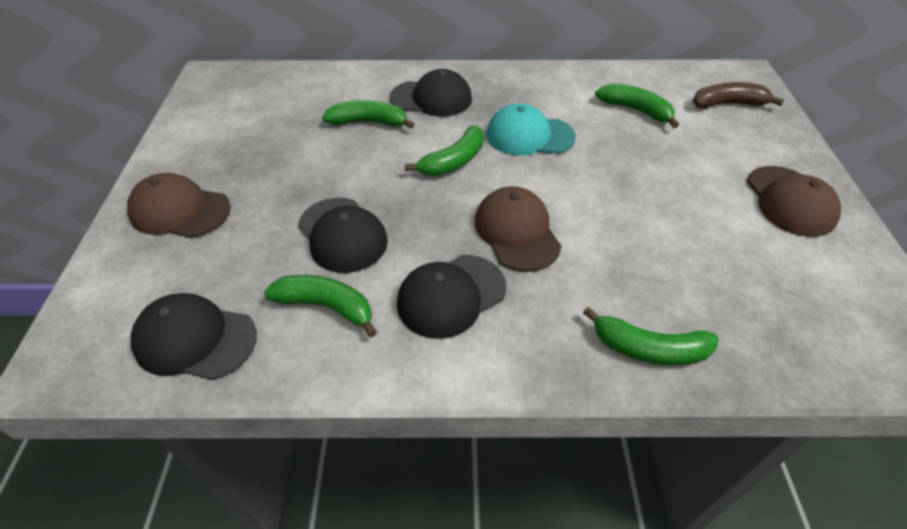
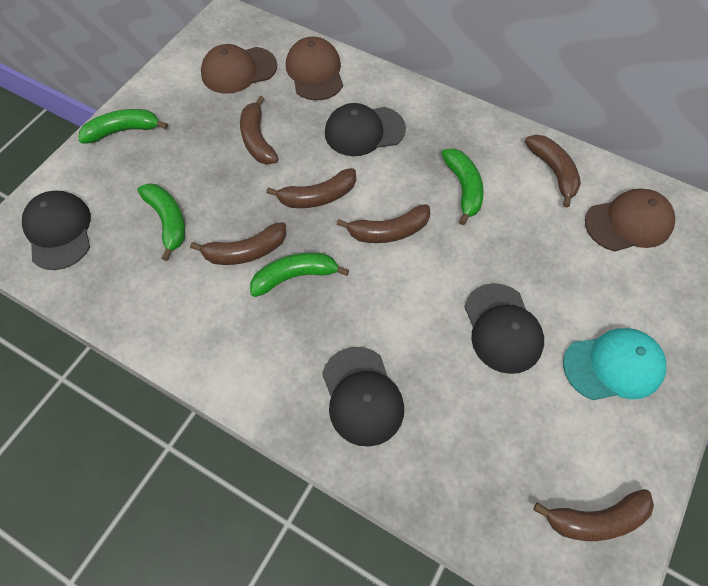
brown banana: [693,82,784,108] = 1 -> [190,222,286,265] [240,96,278,165] [266,168,356,208] [337,204,430,243] [525,135,581,208] [533,489,654,541] = 6
green banana: [264,275,377,338] [322,100,414,129] [405,125,484,176] [583,307,719,365] [595,83,679,128] = 5 -> [78,109,168,144] [137,183,185,261] [250,252,349,297] [441,148,484,225] = 4

